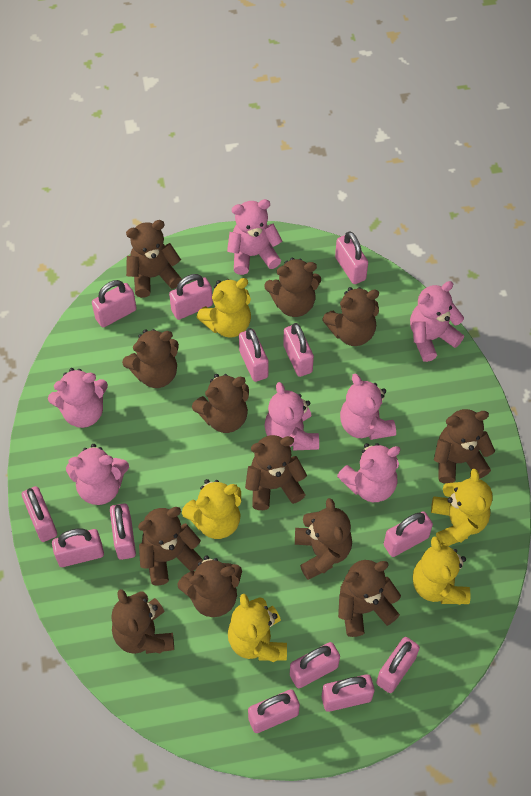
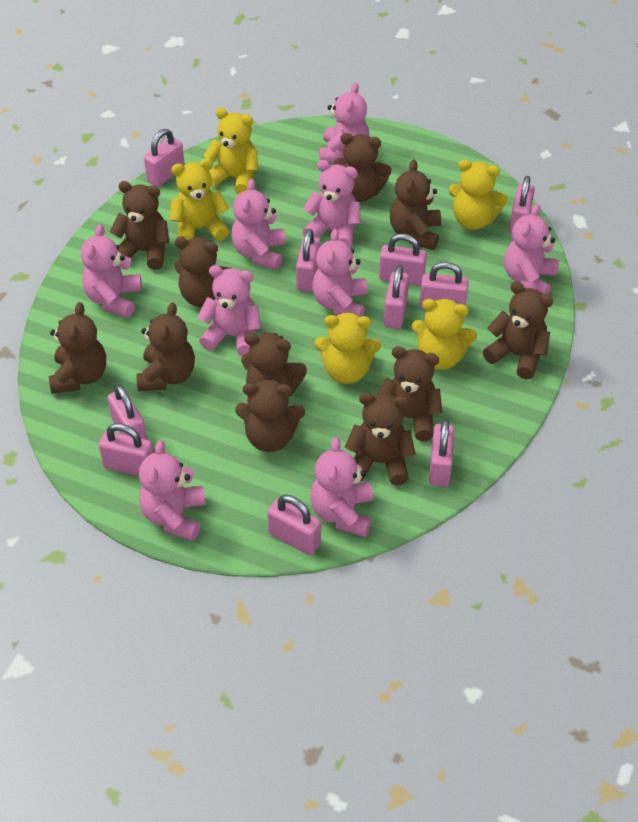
brown teddy bear: [111,589,174,654] [122,329,179,388] [126,220,182,298] [138,507,203,586] [177,555,242,617] [192,374,249,433] [245,435,307,510] [264,258,321,317] [295,498,352,580] [322,287,379,346] [338,560,401,637] [434,409,495,484] = 12 -> [49,302,106,394] [110,181,170,270] [136,302,195,391] [174,237,231,307] [235,379,305,452] [241,333,307,396] [334,133,392,202] [345,393,416,485] [377,346,442,441] [390,159,441,250] [483,281,553,380] = 11
pink padlock: [22,486,57,542] [52,529,104,567] [92,280,136,327] [110,503,136,560] [169,274,213,320] [239,328,269,382] [248,689,300,733] [283,323,314,377] [290,642,340,688] [322,674,375,712] [335,231,368,284] [376,637,420,693] [384,511,433,557] = 13 -> [99,423,153,476] [107,384,147,440] [144,129,185,187] [267,495,321,555] [296,229,321,292] [379,234,427,286] [384,265,409,329] [420,262,469,310] [429,419,455,487] [509,176,535,235] = 10
pink teddy bear: [48,368,108,428] [66,444,129,505] [227,199,282,275] [264,382,319,451] [337,443,400,502] [340,374,396,440] [410,281,464,362] = 7 -> [81,224,142,318] [139,440,205,541] [197,265,261,356] [231,179,286,270] [302,160,361,248] [310,437,373,537] [312,229,367,317] [319,82,369,163] [504,204,559,294] = 9

